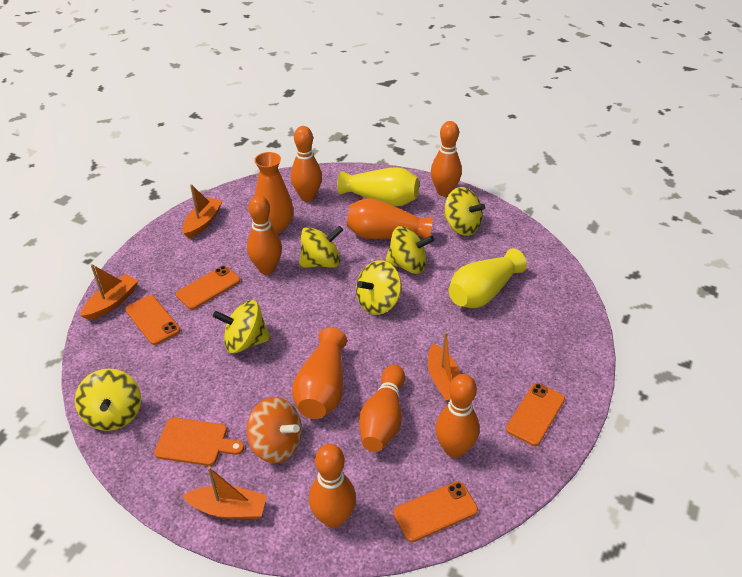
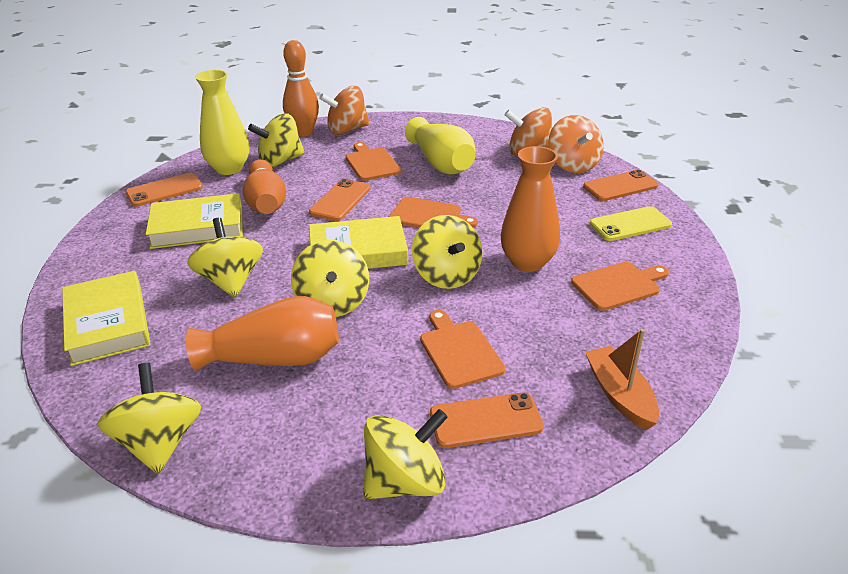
orange boat: [81,264,138,321] [182,467,267,519] [183,184,222,238] [428,332,461,402] = 4 -> [585,329,659,430] = 1
orange bowling pin: [247,195,282,275] [291,126,322,202] [309,444,356,528] [359,365,405,452] [431,121,462,196] [435,374,479,458] = 6 -> [243,159,286,214] [283,40,319,137] = 2
orange cutting board: [154,417,244,466] = 1 -> [346,142,401,181] [389,197,478,228] [420,310,505,389] [571,262,669,311] = 4
orange spinning top: [247,397,302,463] = 1 -> [319,86,370,135] [504,107,552,156] [548,115,604,173] = 3
orange vase: [254,152,294,234] [292,327,347,419] [347,199,433,239] = 3 -> [186,296,339,371] [501,146,560,272] = 2
yellow book: none = 0 -> [62,271,151,366] [146,193,243,249] [309,216,408,269] = 3
yellow phone: none = 0 -> [589,206,672,241] = 1

